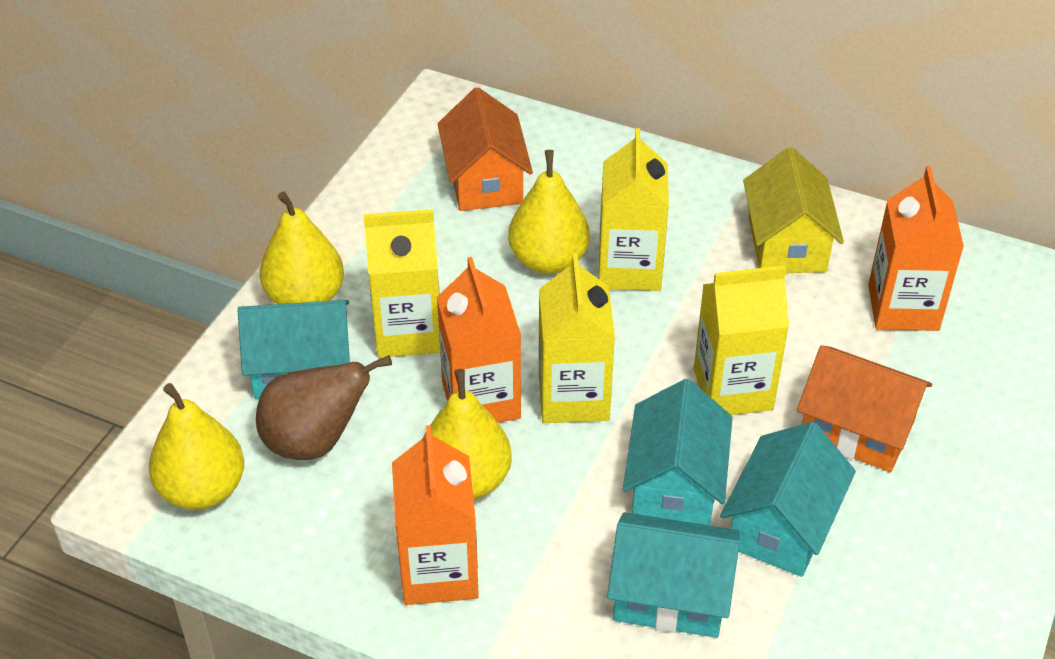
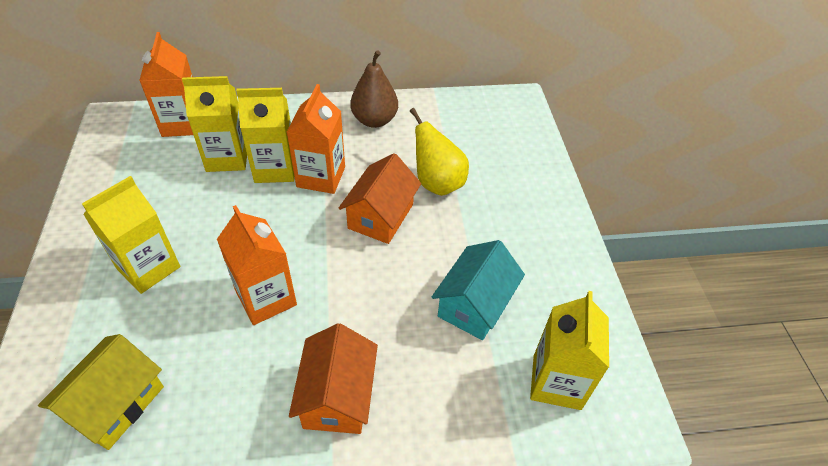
turquoise house: [238,300,350,400] [607,512,740,638] [623,379,733,525] [720,422,856,577] = 4 -> [432,240,525,340] = 1
yellow pear: [149,383,244,510] [260,192,344,304] [423,369,512,499] [508,150,590,274] = 4 -> [410,108,469,196] = 1

